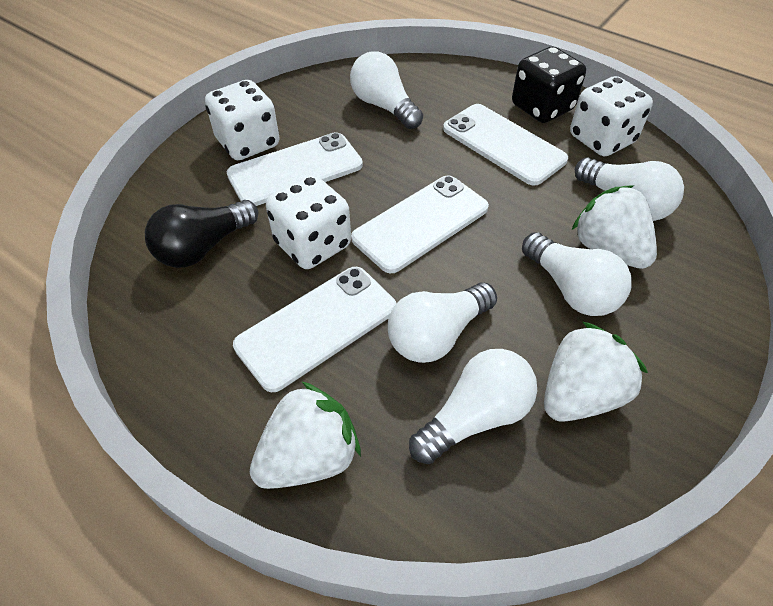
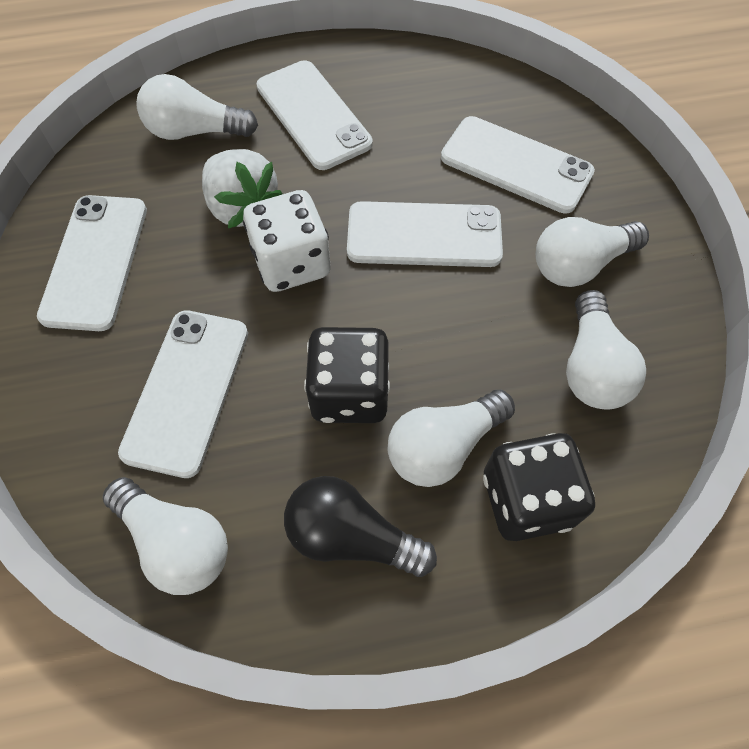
black dice: [512,47,586,123] = 1 -> [304,327,390,423] [483,433,595,541] = 2
white dice: [205,80,280,160] [266,175,351,269] [570,76,653,156] = 3 -> [243,190,331,292] = 1
white phone: [227,132,363,206] [233,267,396,392] [351,175,489,273] [443,104,568,186] = 4 -> [37,195,147,331] [118,310,248,478] [256,60,373,170] [347,201,503,267] [441,116,595,214] = 5
white strawberry: [250,381,361,489] [544,322,648,422] [572,185,657,269] = 3 -> [202,149,283,228] = 1

